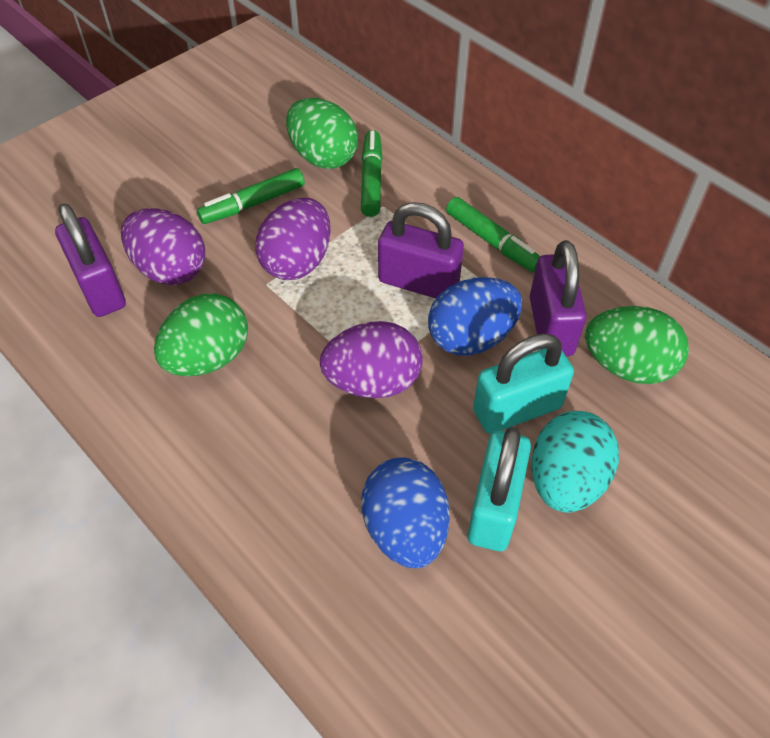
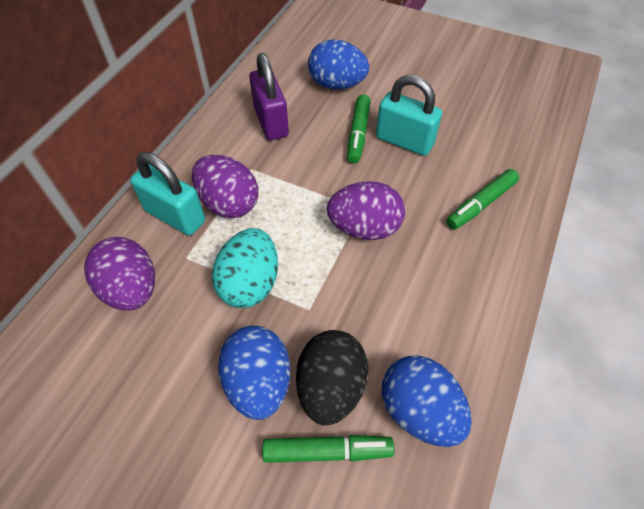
black egg: none = 0 -> [296,330,369,426] = 1
blue egg: [361,457,450,568] [428,277,522,356] = 2 -> [218,326,290,420] [308,39,369,90] [382,356,472,447] = 3
green egg: [154,293,248,376] [286,98,358,169] [585,306,689,384] = 3 -> none = 0
purple padlock: [55,203,126,317] [378,202,464,298] [530,240,586,356] = 3 -> [249,53,289,140] = 1

